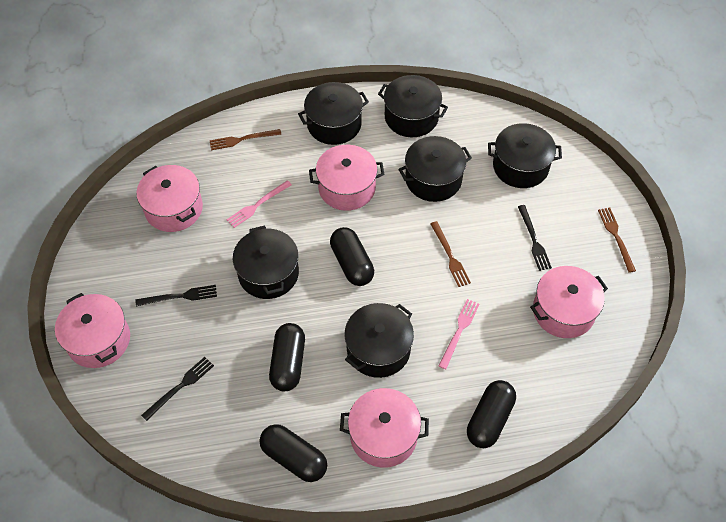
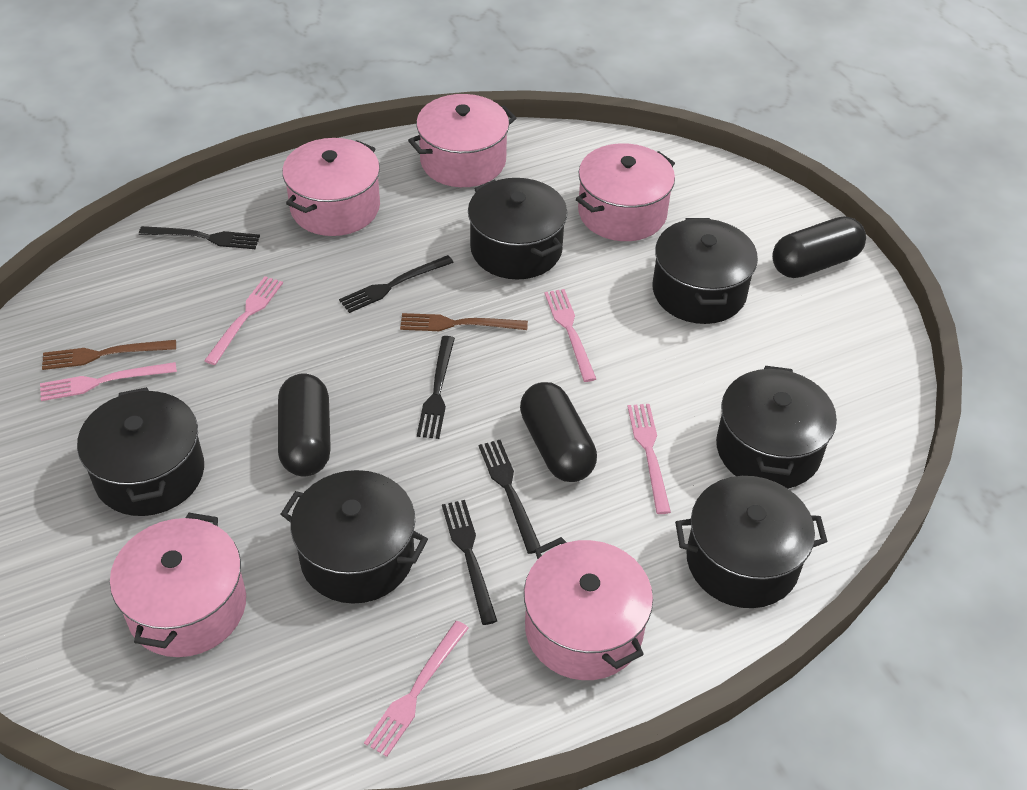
black capsule: [260,424,327,482] [269,323,305,392] [330,227,374,286] [467,380,516,448] = 4 -> [278,373,331,476] [520,382,597,482] [772,216,866,278] = 3
black fork: [136,285,217,306] [141,357,214,421] [518,205,552,271] = 3 -> [139,226,260,249] [339,255,454,313] [417,336,455,439] [442,500,497,625] [479,440,541,554] = 5
brown fork: [210,129,282,150] [431,221,471,287] [598,207,636,273] = 3 -> [42,340,176,370] [400,313,528,331] = 2
pink fork: [226,180,292,228] [439,299,479,369] = 2 -> [40,362,177,401] [204,276,283,365] [364,621,469,757] [545,289,596,382] [627,404,671,514] = 5

